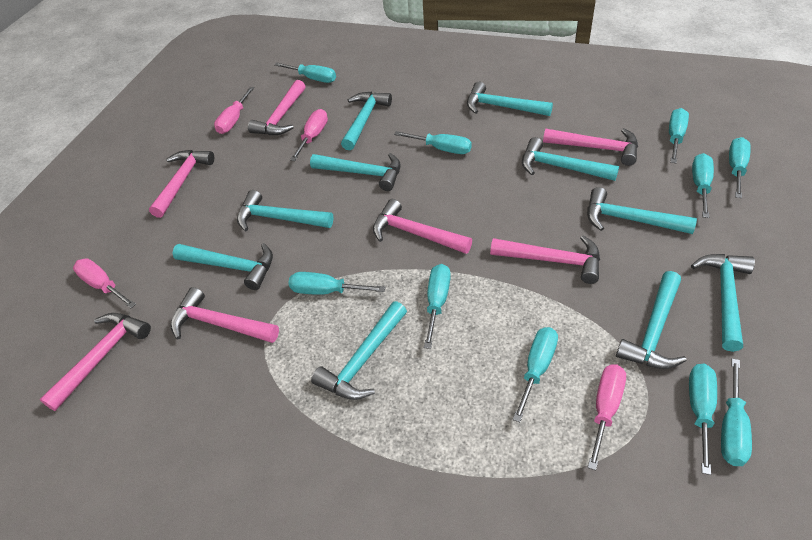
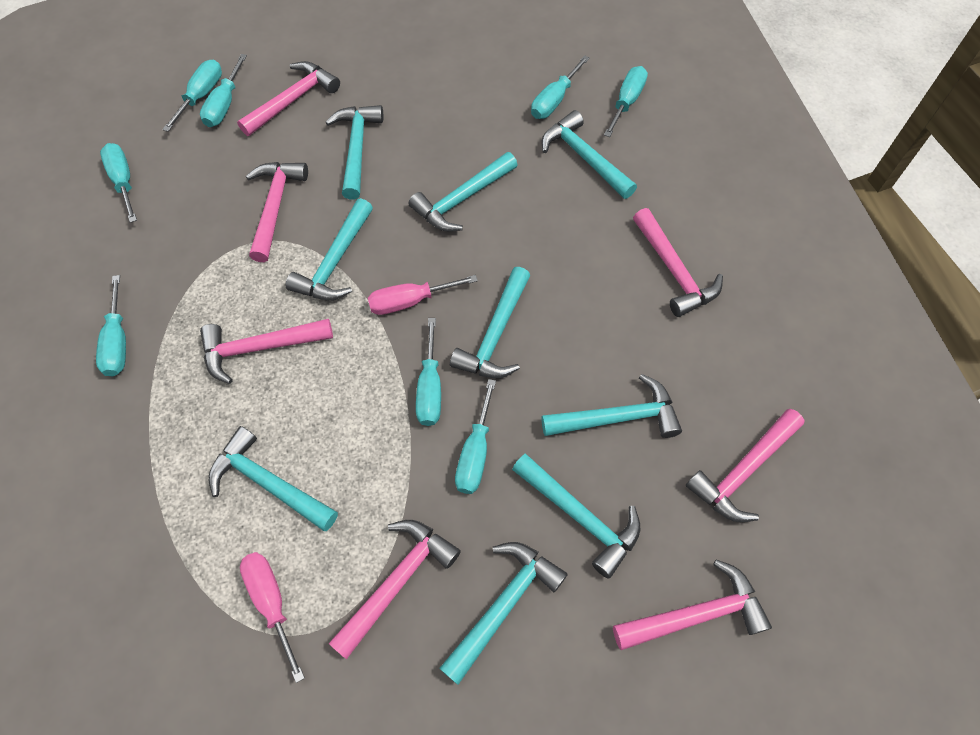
pink screwdriver: [73,258,136,308] [214,87,254,134] [290,109,328,161] [588,364,626,471] = 4 -> [240,552,305,683] [368,275,478,315] = 2
turquoise hammer: [173,243,273,290] [237,190,333,231] [310,153,401,191] [311,301,407,400] [341,92,392,150] [467,82,553,116] [522,137,619,181] [587,187,697,234] [616,271,687,369] [691,254,755,352] = 10 -> [209,426,338,531] [286,198,373,300] [325,105,383,200] [409,152,517,232] [439,542,568,685] [450,267,530,378] [512,454,640,579] [541,374,682,438] [542,110,637,199] = 9
turquoise screwdriver: [274,63,336,83] [288,272,385,295] [394,131,472,154] [424,264,451,349] [513,327,558,422] [669,108,689,163] [689,364,717,475] [692,153,714,218] [721,358,752,466] [729,137,751,198] = 10 -> [96,275,126,376] [100,143,137,223] [162,60,222,132] [200,54,247,127] [416,318,441,426] [455,379,496,494] [531,55,590,119] [604,66,648,137] = 8

